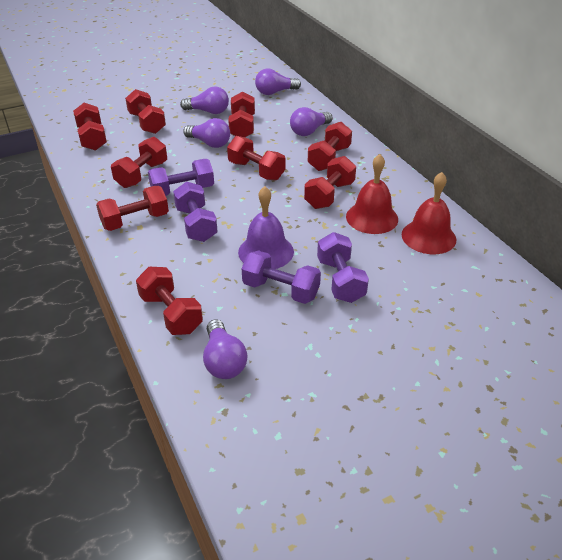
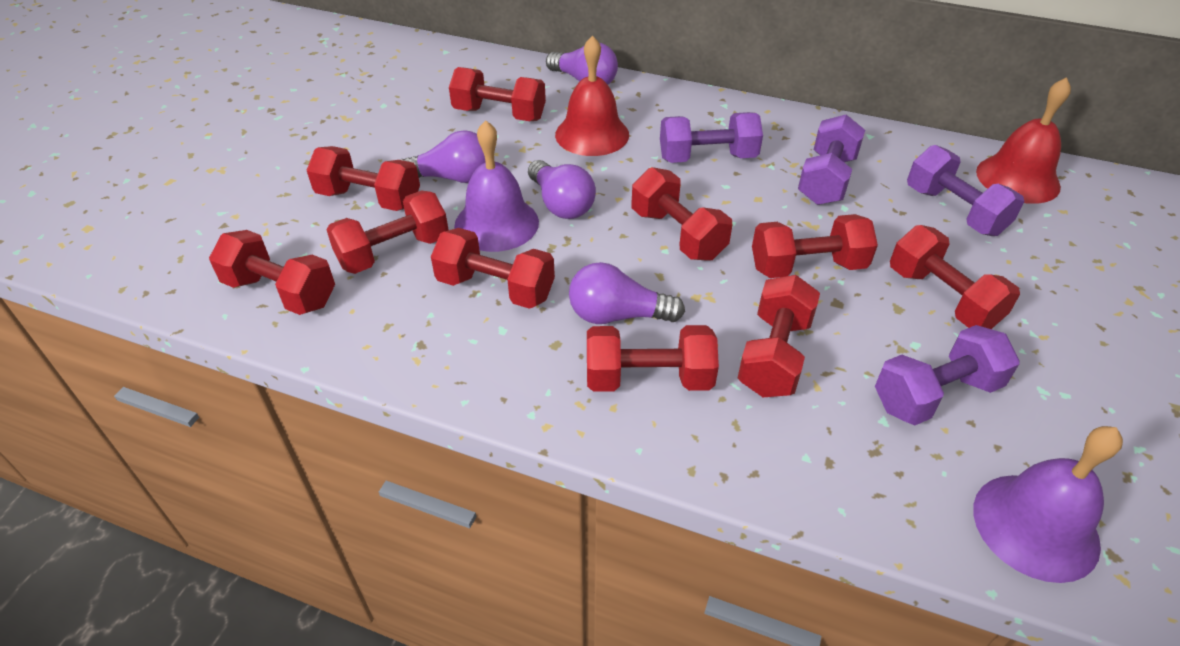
purple bell: [238,186,294,269] = 1 -> [454,120,539,252] [973,426,1123,583] = 2
purple light bulb: [180,86,229,114] [183,118,230,148] [203,319,247,379] [255,69,301,95] [290,107,333,136] = 5 -> [400,130,485,183] [528,160,596,219] [546,43,618,85] [569,262,685,324] = 4
red dumbbell: [73,103,107,151] [96,186,169,231] [111,137,167,188] [125,89,166,134] [136,267,203,335] [227,136,285,181] [228,91,255,137] [304,156,356,209] [308,122,352,171] = 9 -> [209,230,335,315] [307,146,420,211] [326,190,448,274] [431,228,555,309] [449,67,546,121] [587,325,719,392] [632,167,732,261] [738,275,820,397] [752,214,878,278] [890,225,1020,329] = 10

